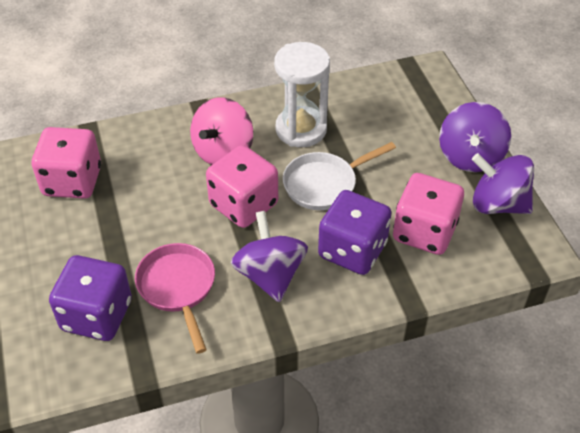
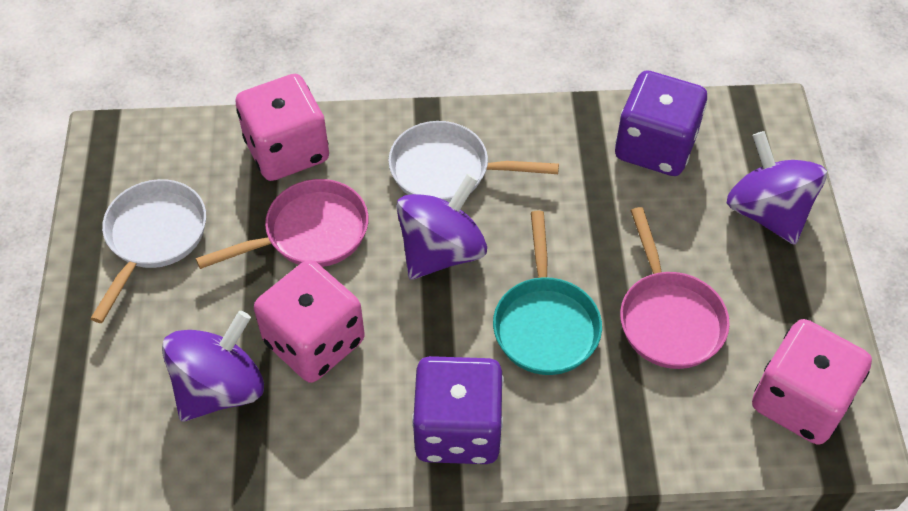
pink pan: [135,243,215,354] = 1 -> [196,179,369,269] [620,207,730,369] = 2
pink spinning top: [190,97,253,165] = 1 -> none = 0
turquoise pan: none = 0 -> [493,211,602,375] = 1
white hourglass: [274,42,330,147] = 1 -> none = 0
white pan: [283,142,396,210] = 1 -> [90,179,206,323] [388,121,559,203] = 2

